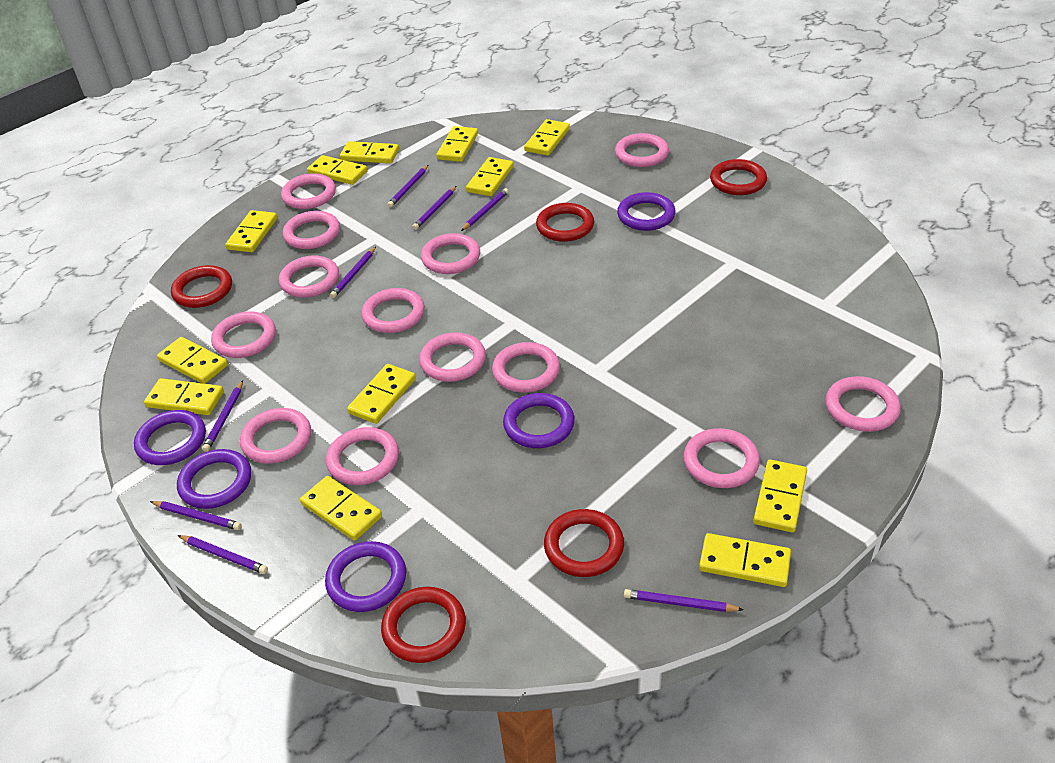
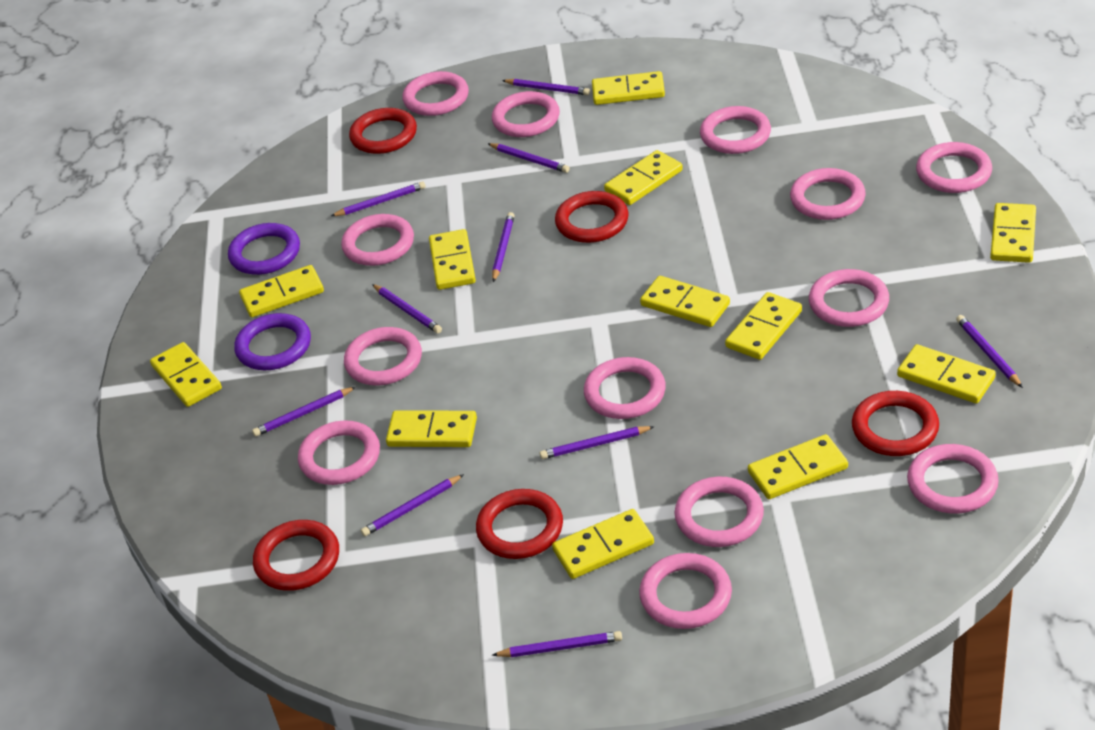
purple pencil: [150,501,242,530] [178,535,268,574] [202,381,243,452] [330,247,376,298] [387,165,428,207] [412,186,457,230] [461,188,509,231] [624,589,743,612] = 8 -> [252,387,356,437] [331,181,426,216] [361,474,464,536] [372,284,442,334] [488,143,570,173] [492,212,515,282] [492,631,622,657] [502,79,590,95] [540,426,655,459] [956,315,1023,388] = 10
purple ring: [134,410,206,465] [177,449,251,509] [325,541,406,612] [503,393,575,448] [617,192,676,231] = 5 -> [228,223,300,275] [234,313,311,370] = 2

